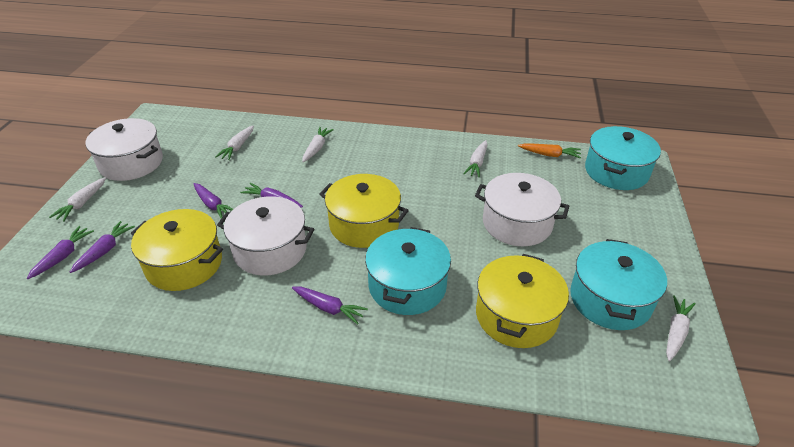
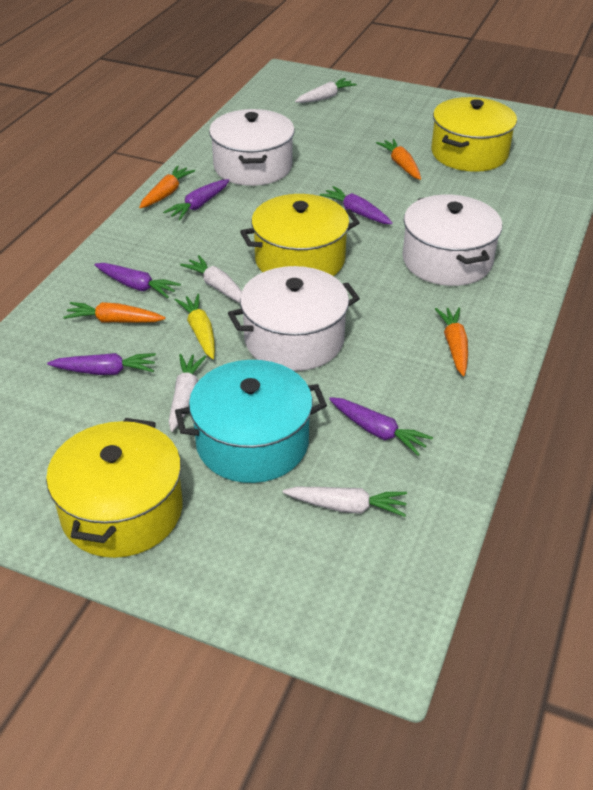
orange carrot: [518,143,581,159] = 1 -> [63,302,166,323] [139,165,195,209] [376,139,421,180] [435,307,468,376] = 4
turquoise pot: [365,227,451,315] [570,239,667,330] [585,126,661,190] = 3 -> [175,360,327,483] = 1
white carrot: [49,178,106,222] [215,125,254,160] [302,127,334,162] [463,140,488,177] [666,295,696,361] = 5 -> [169,354,207,432] [180,255,242,303] [283,487,407,517] [295,78,357,103] = 4
yellow carrot: none = 0 -> [175,294,215,359] = 1

